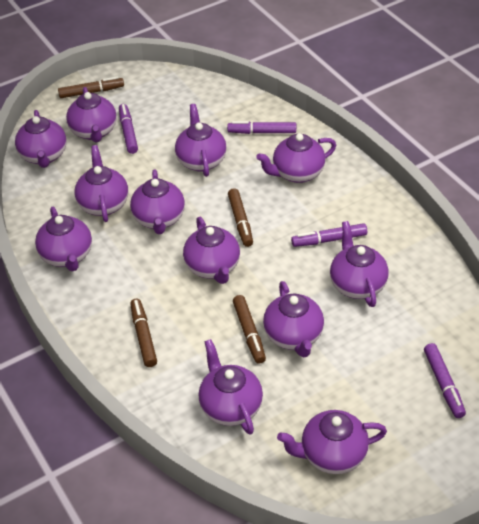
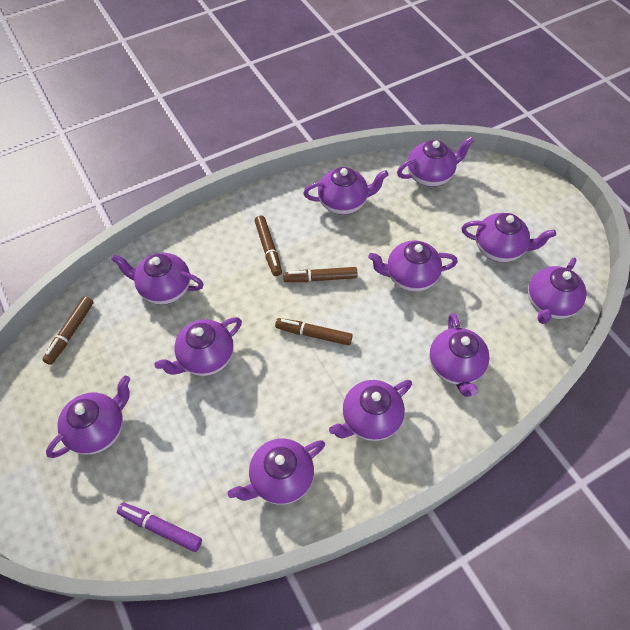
purple marker: [119,104,138,154] [227,121,296,134] [291,223,367,247] [424,343,466,418] = 4 -> [117,503,202,552] = 1
purple teapot: [15,110,67,168] [35,207,92,271] [66,87,117,142] [75,145,128,222] [130,170,185,234] [175,104,226,177] [183,217,240,284] [199,339,263,435] [256,133,336,183] [263,281,324,357] [277,410,387,474] [330,221,388,307] = 12 -> [46,376,130,458] [111,253,204,304] [154,317,242,376] [228,438,325,505] [303,167,389,215] [329,380,412,441] [368,240,458,292] [397,136,474,187] [429,313,490,397] [462,213,556,262] [528,258,586,324] = 11

